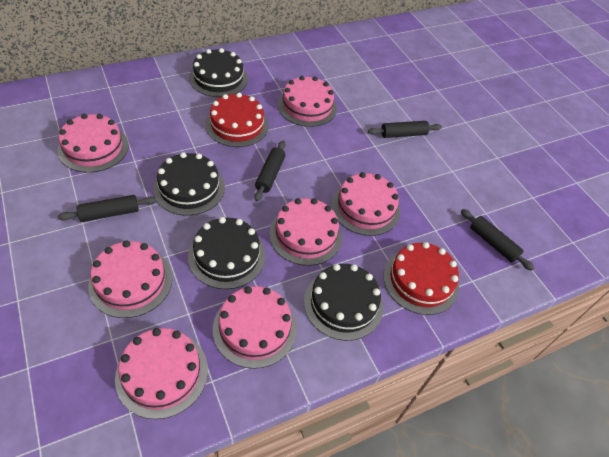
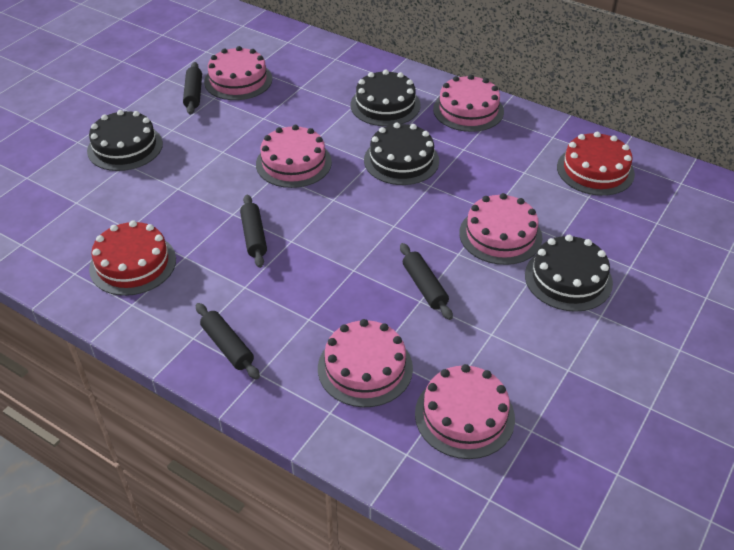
pink cake: [57,114,129,173] [88,241,173,318] [115,328,208,419] [213,286,297,369] [269,198,342,266] [278,76,337,127] [332,172,400,236] = 7 -> [204,46,272,100] [256,125,332,188] [318,319,413,407] [415,364,515,459] [433,74,504,132] [459,193,542,265] = 6

